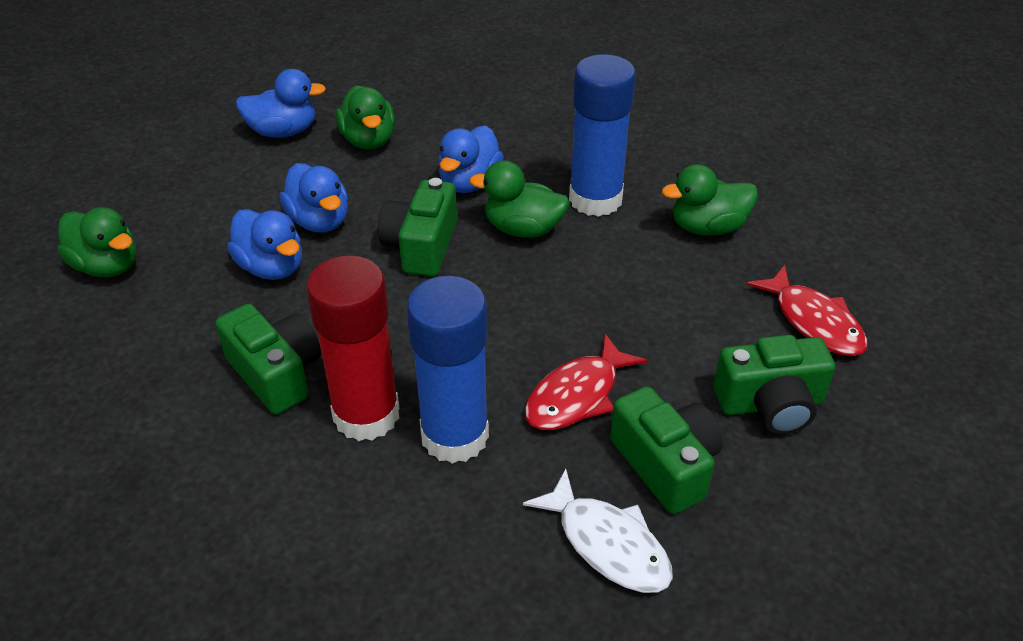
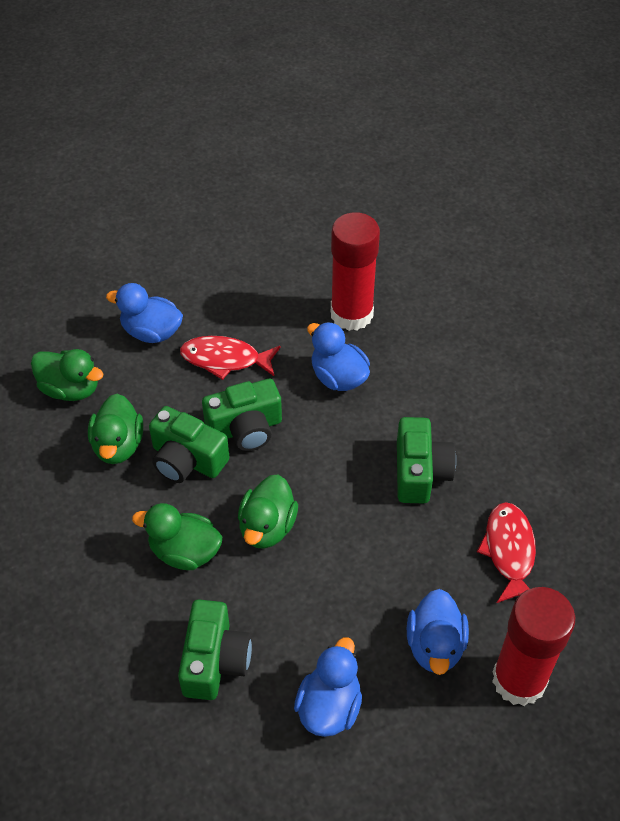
blue glue stick: [407,276,489,464] [569,54,636,217] = 2 -> none = 0
red glue stick: [306,255,399,441] = 1 -> [331,212,380,331] [492,587,575,706] = 2
white fish: [523,469,673,593] = 1 -> none = 0

